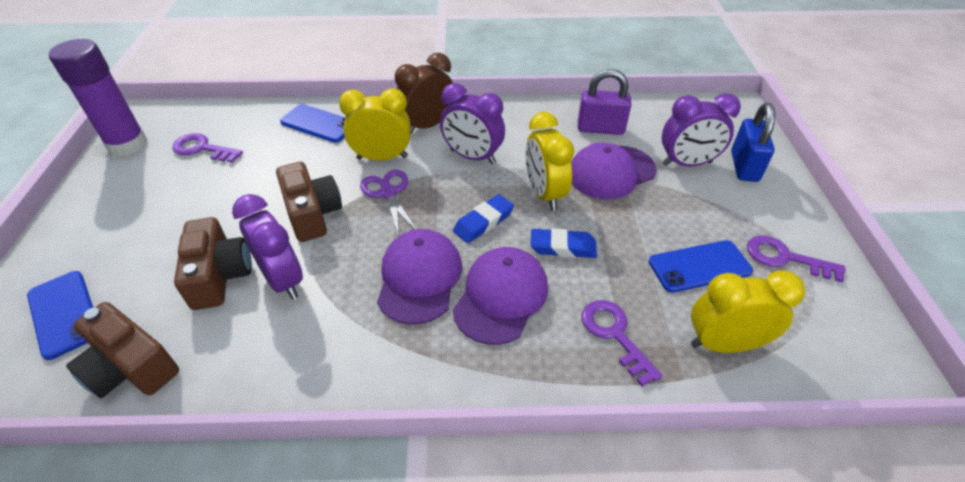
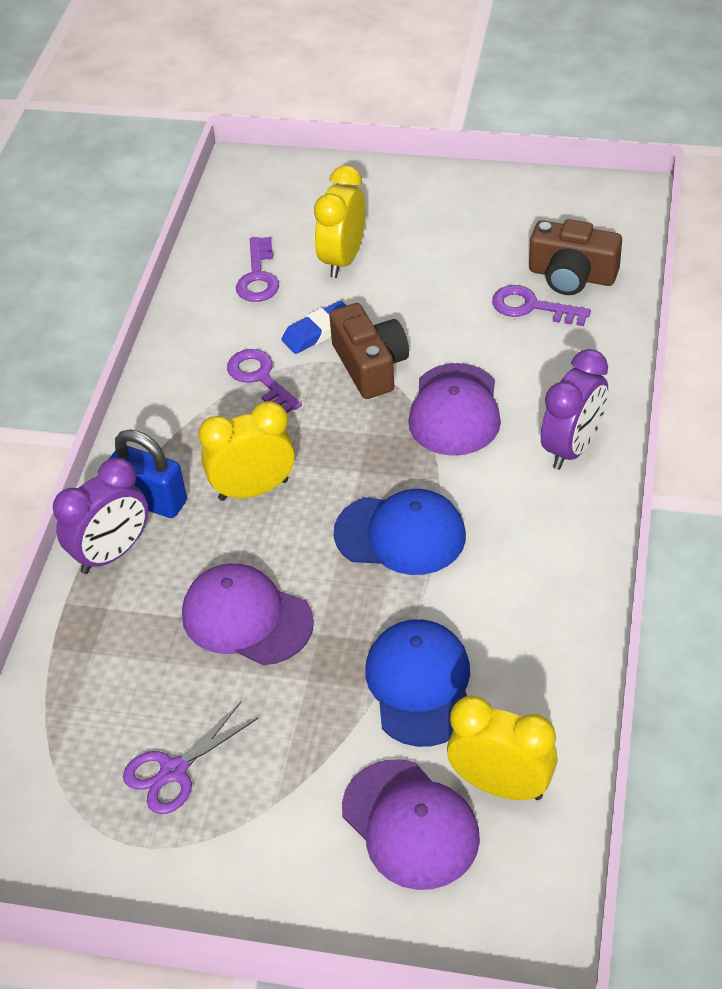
blue cap: none = 0 -> [334,489,466,575] [365,619,470,747] = 2
blue eraser: [453,194,514,243] [531,228,597,258] = 2 -> [281,301,347,354] = 1
blue phone: [27,271,93,360] [280,104,345,143] [649,240,753,293] = 3 -> none = 0
brown camera: [66,302,179,398] [174,217,252,310] [276,162,342,242] = 3 -> [329,303,409,399] [529,219,622,295] = 2
brown clock: [395,53,453,134] = 1 -> none = 0
purple clock: [232,194,303,300] [440,83,505,164] [662,93,741,166] = 3 -> [53,458,148,574] [541,349,608,470] = 2
purple glue stick: [49,39,147,156] = 1 -> none = 0
purple padlock: [578,69,632,135] = 1 -> none = 0

